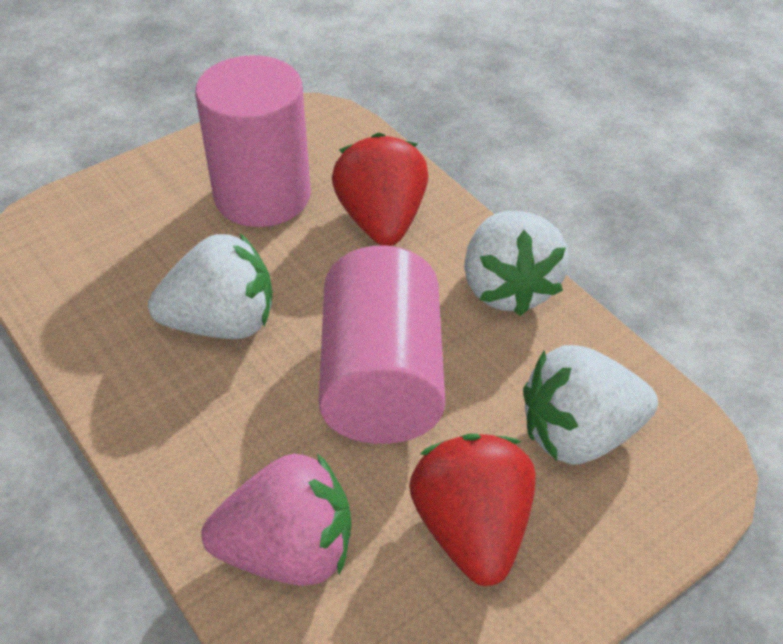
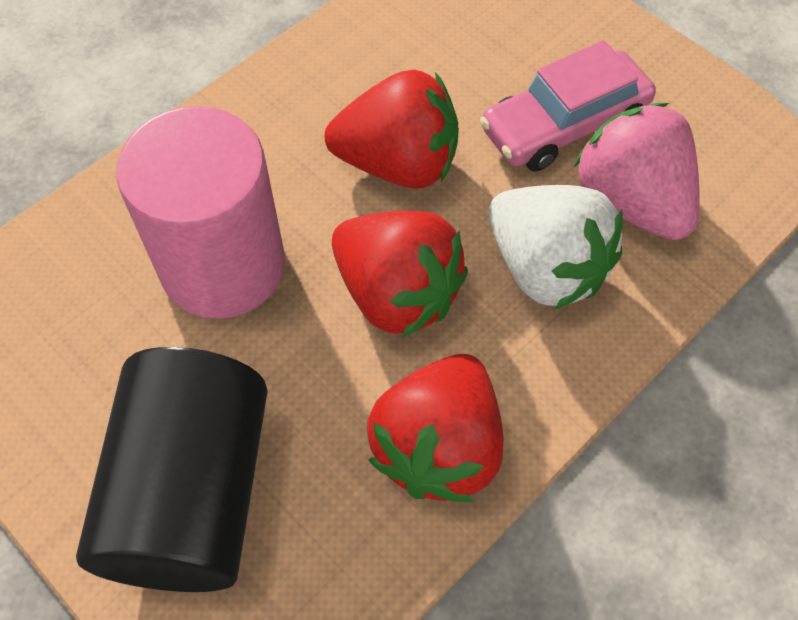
black cylinder: none = 0 -> [76,347,268,592] = 1
pink car: none = 0 -> [480,40,656,171] = 1
pink cylinder: [195,55,311,227] [319,246,445,444] = 2 -> [116,106,285,319] = 1
red strawberry: [332,133,428,246] [409,434,536,586] = 2 -> [324,70,459,189] [332,211,468,338] [367,354,504,502] = 3
white strawberry: [148,234,272,339] [464,211,569,316] [523,345,658,465] = 3 -> [489,185,623,309] = 1

